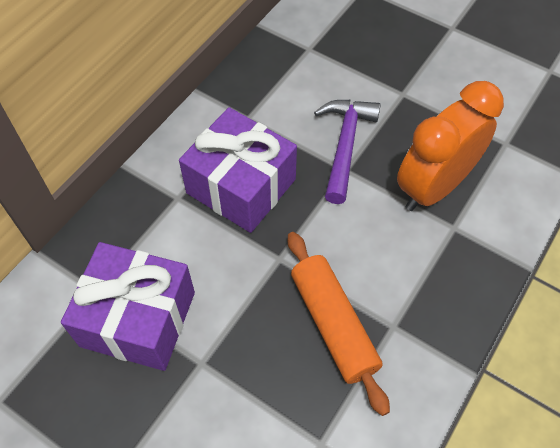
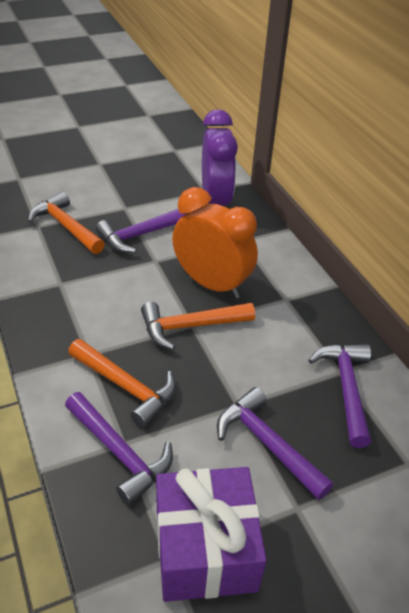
orange hammer: none = 0 -> [28,192,105,254] [68,339,176,428] [141,302,255,350] = 3
orange rolling pin: [288,232,390,416] = 1 -> none = 0
purple clock: none = 0 -> [202,109,238,206] = 1
purple gift: [61,242,195,371] [179,107,297,233] = 2 -> [156,467,267,602] = 1
purple hammer: [314,100,381,204] = 1 -> [65,392,173,506] [96,209,187,253] [217,387,333,500] [308,344,371,448] = 4

